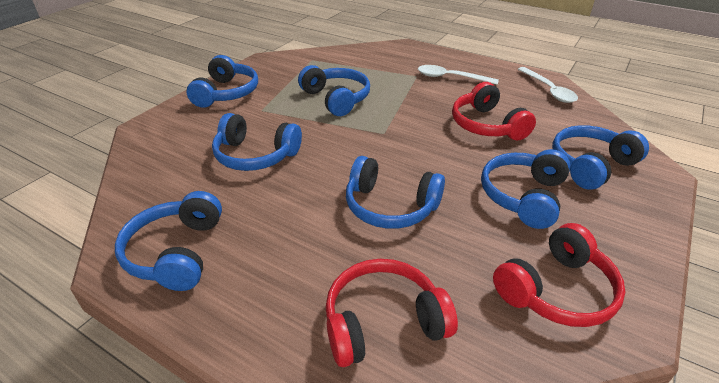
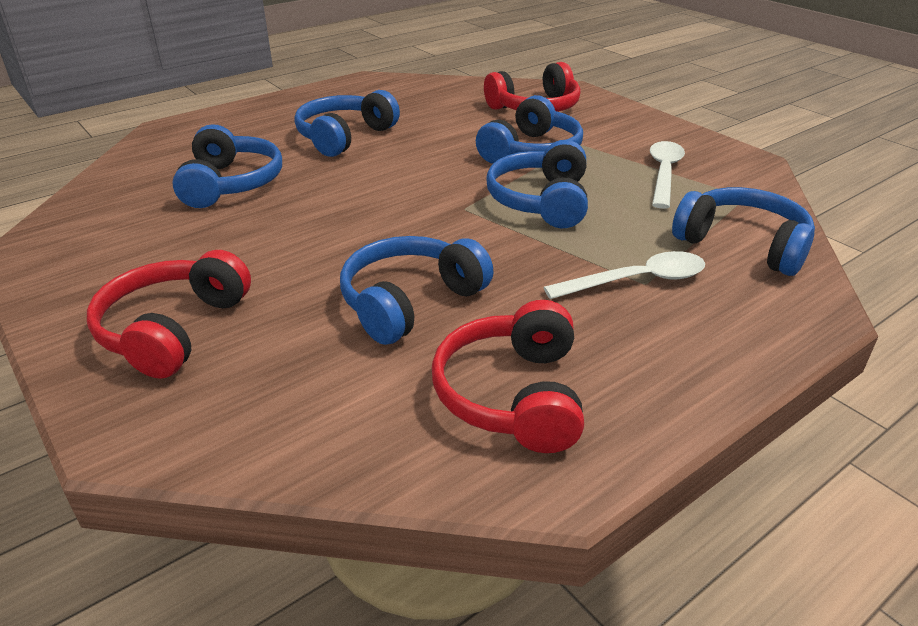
blue headphones: [115,191,222,291] [187,55,258,108] [212,113,302,171] [298,65,370,116] [346,156,445,229] [481,149,570,229] [552,125,649,190] = 7 -> [172,124,282,208] [294,90,400,157] [340,236,494,345] [476,95,583,163] [486,140,588,228] [672,187,815,276] = 6

